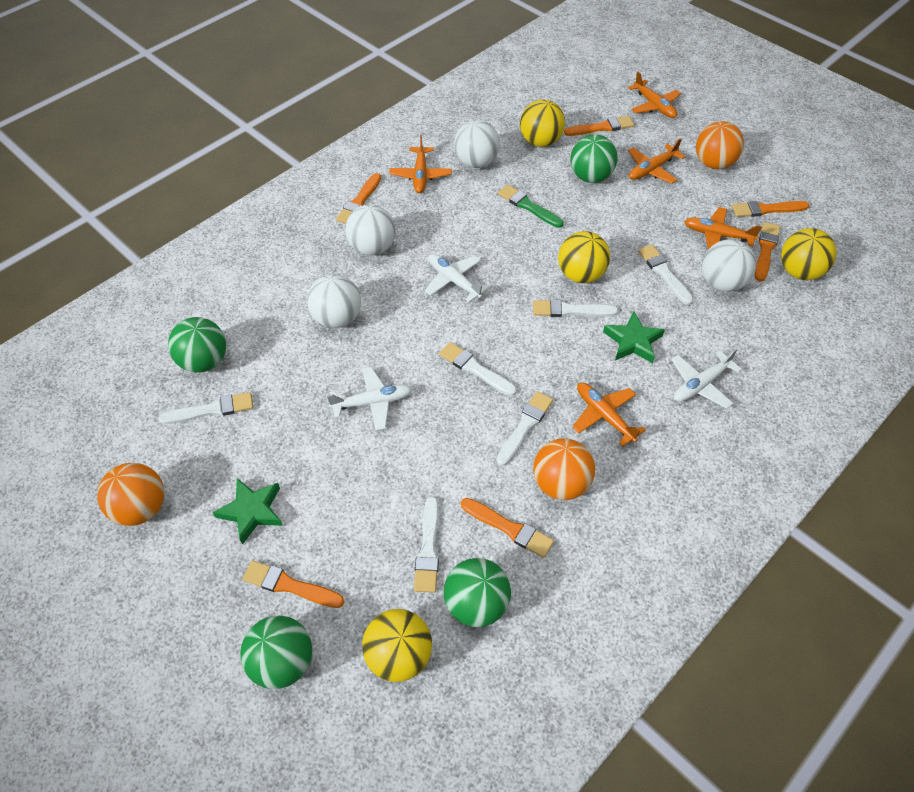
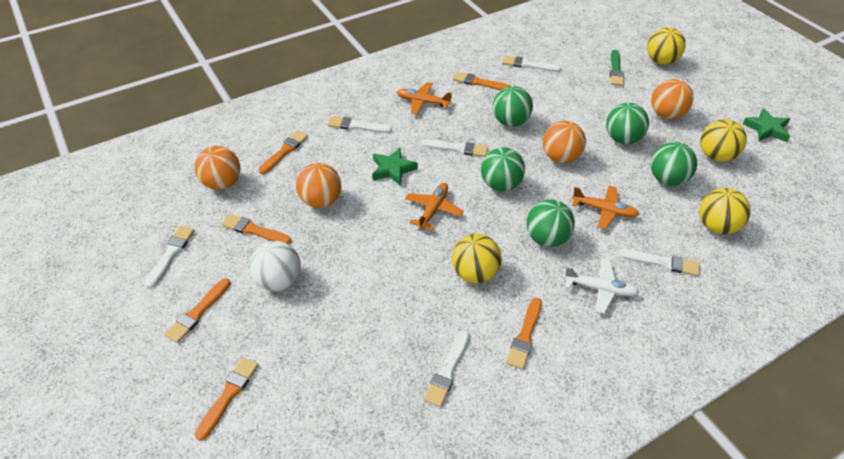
green ball: [168,317,226,373] [240,616,312,689] [444,558,511,627] [570,134,618,183] = 4 -> [481,147,525,191] [493,86,533,127] [527,200,575,247] [606,103,649,144] [651,142,697,186] = 5
orange ball: [97,463,165,526] [533,438,595,500] [696,121,744,169] = 3 -> [195,146,240,190] [296,163,341,208] [543,121,586,163] [651,79,693,119] = 4
orange plane: [389,135,452,193] [572,383,646,447] [628,72,681,118] [628,138,685,184] [684,207,762,249] = 5 -> [397,82,452,114] [405,183,464,231] [572,185,639,229] = 3
white ball: [307,274,361,328] [345,205,396,256] [454,120,500,168] [702,239,756,292] = 4 -> [250,241,301,291] = 1
white plane: [327,367,413,431] [425,254,489,302] [671,348,742,409] = 3 -> [564,259,639,314] = 1

